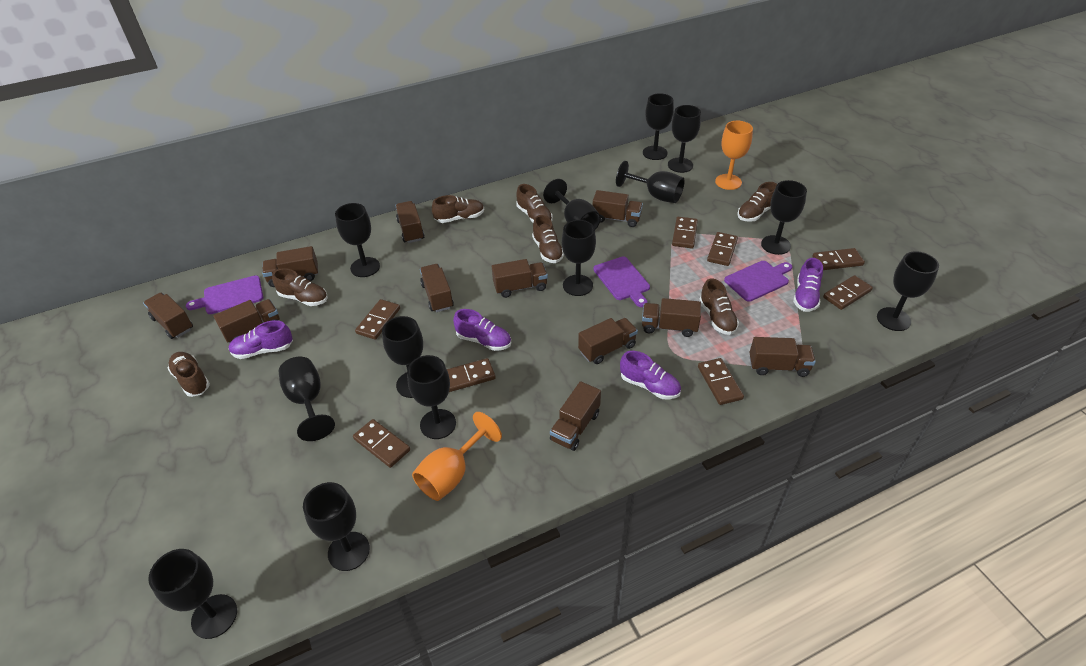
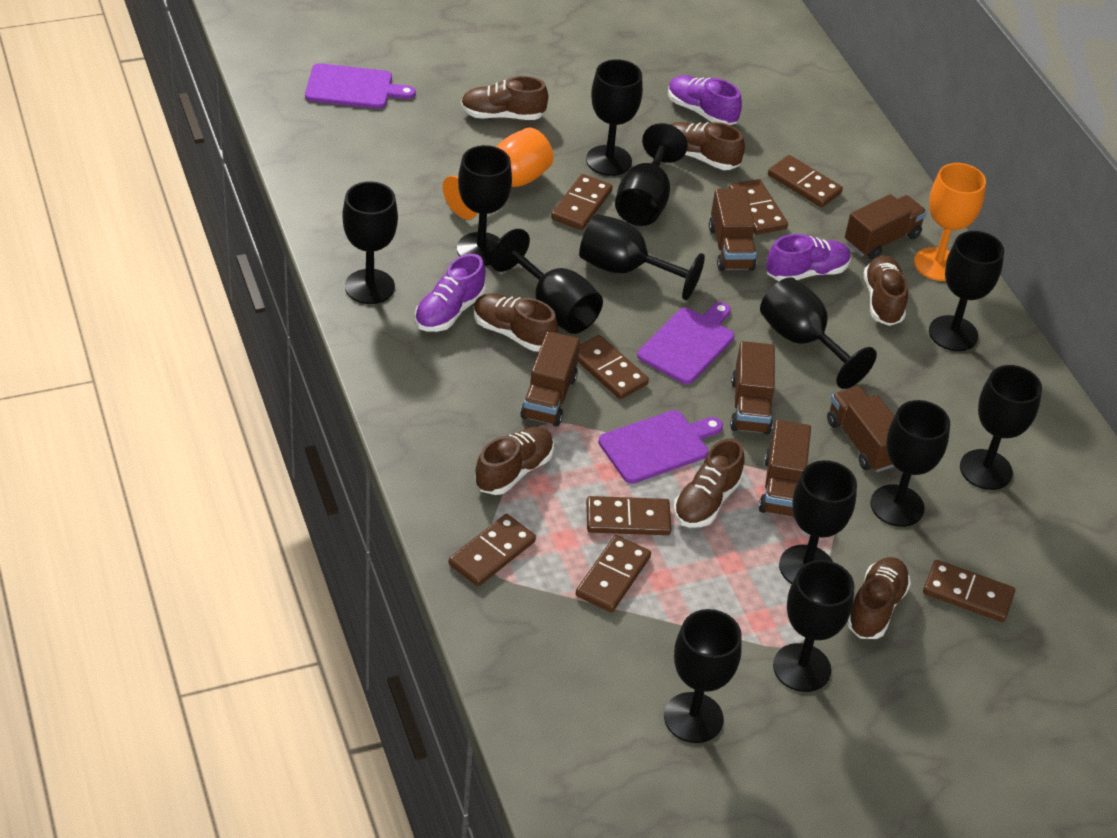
brown truck: [143,293,193,339] [214,299,280,343] [262,246,318,287] [395,201,425,243] [420,264,454,312] [492,259,548,298] [550,381,601,451] [578,318,638,364] [593,190,643,227] [642,298,701,337] [749,337,816,377] = 11 -> [520,331,580,426] [709,189,757,271] [730,341,775,435] [759,420,811,517] [827,386,895,472] [845,194,927,259] = 6
purple shoe: [229,320,293,359] [453,309,511,351] [620,351,681,400] [793,258,823,312] = 4 -> [415,254,485,332] [668,75,742,125] [766,234,851,281] = 3

